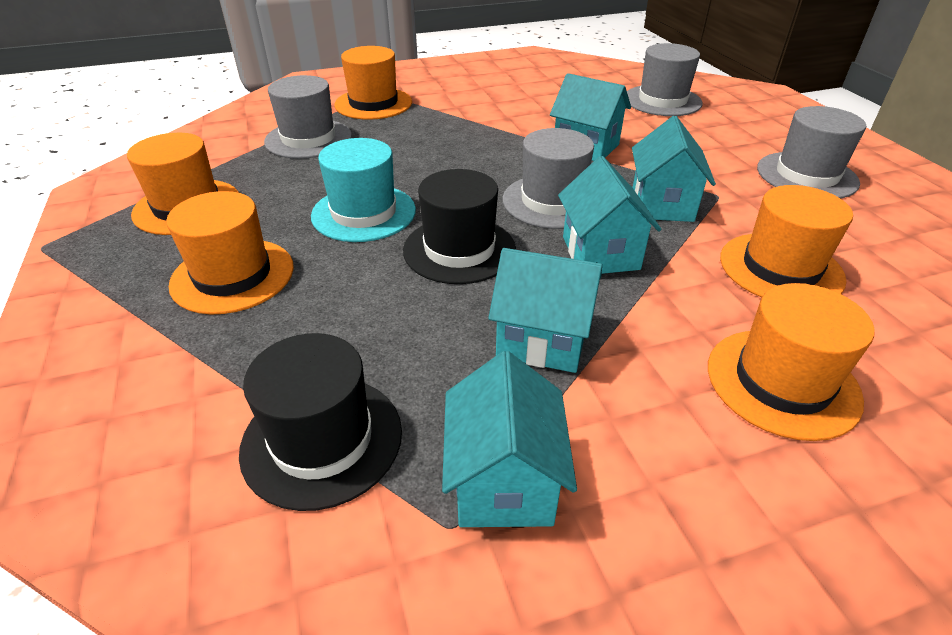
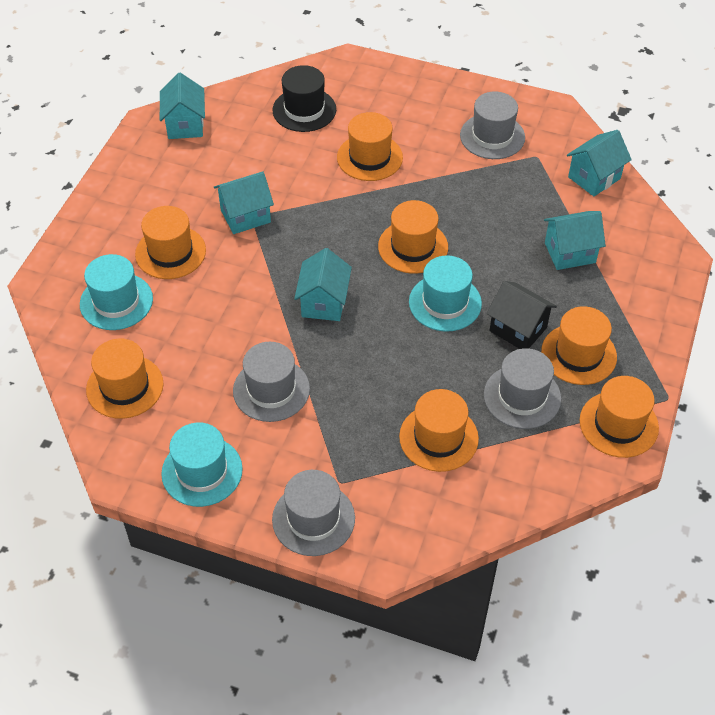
black hat: [239,333,402,511] [403,169,516,284] = 2 -> [273,65,336,132] = 1
black house: none = 0 -> [487,281,557,349] = 1
orange hat: [127,133,239,235] [166,191,294,314] [334,46,412,120] [708,283,875,441] [720,185,853,297] = 5 -> [86,339,163,419] [135,206,206,279] [337,112,403,181] [378,200,448,274] [399,389,479,472] [541,306,617,385] [580,376,659,458] = 7
turquoise hat: [311,138,416,242] = 1 -> [80,254,153,330] [161,422,243,507] [409,255,482,332] = 3

